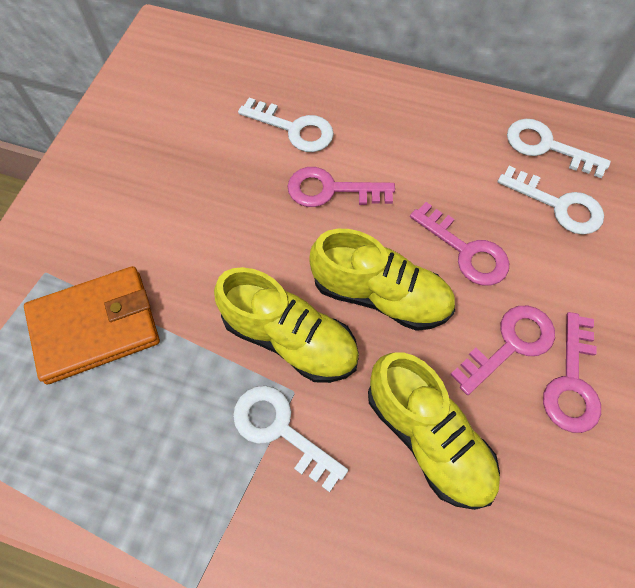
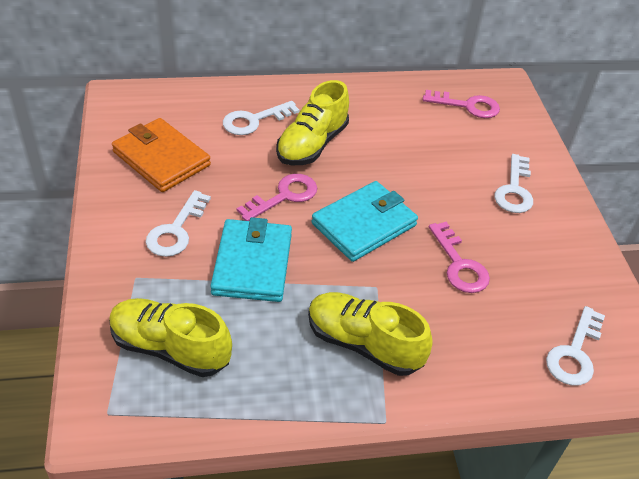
pink key: [287,167,395,207] [410,202,509,286] [450,306,555,395] [543,312,601,433] = 4 -> [237,174,317,221] [423,90,500,118] [429,222,490,293] = 3
turquoise wallet: none = 0 -> [211,217,292,302] [311,181,418,262] = 2

